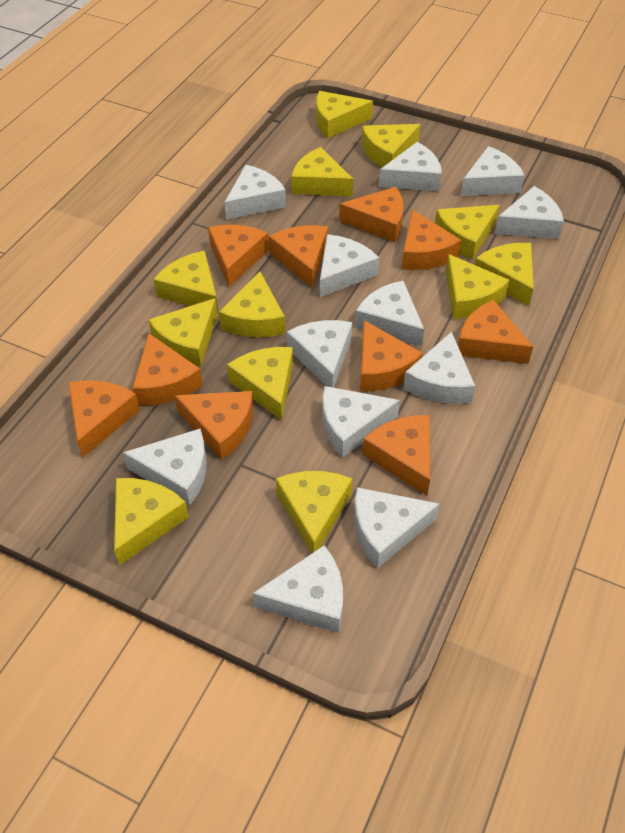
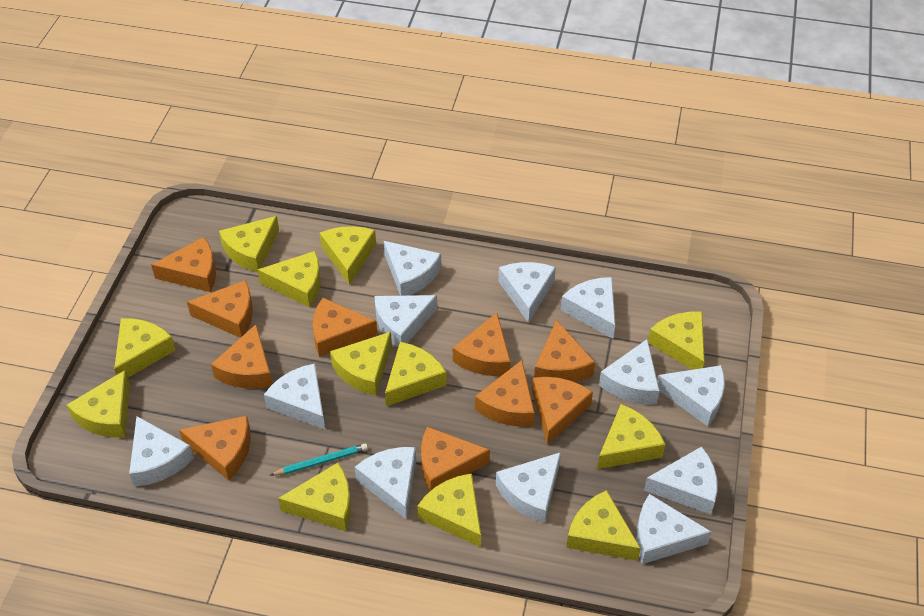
turquoise pencil: none = 0 -> [271,443,368,476] = 1

